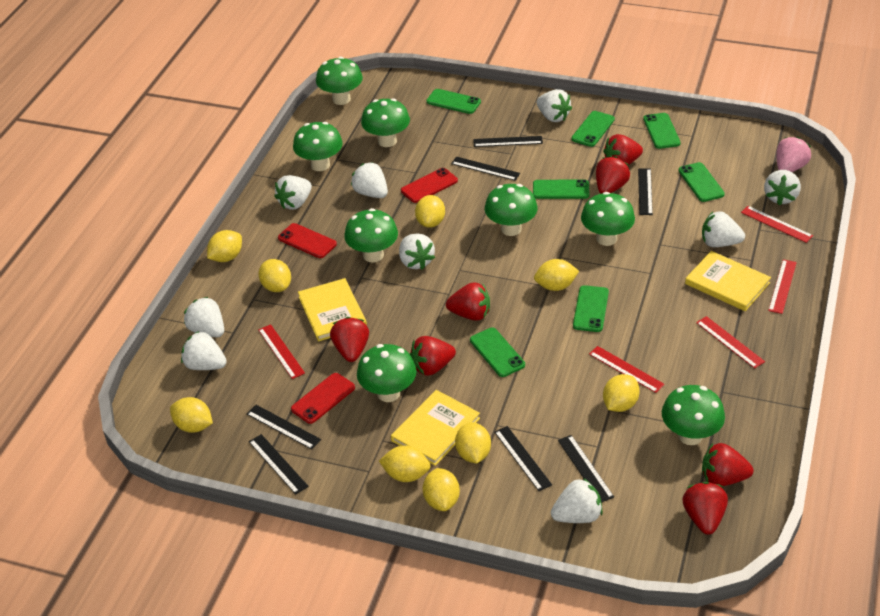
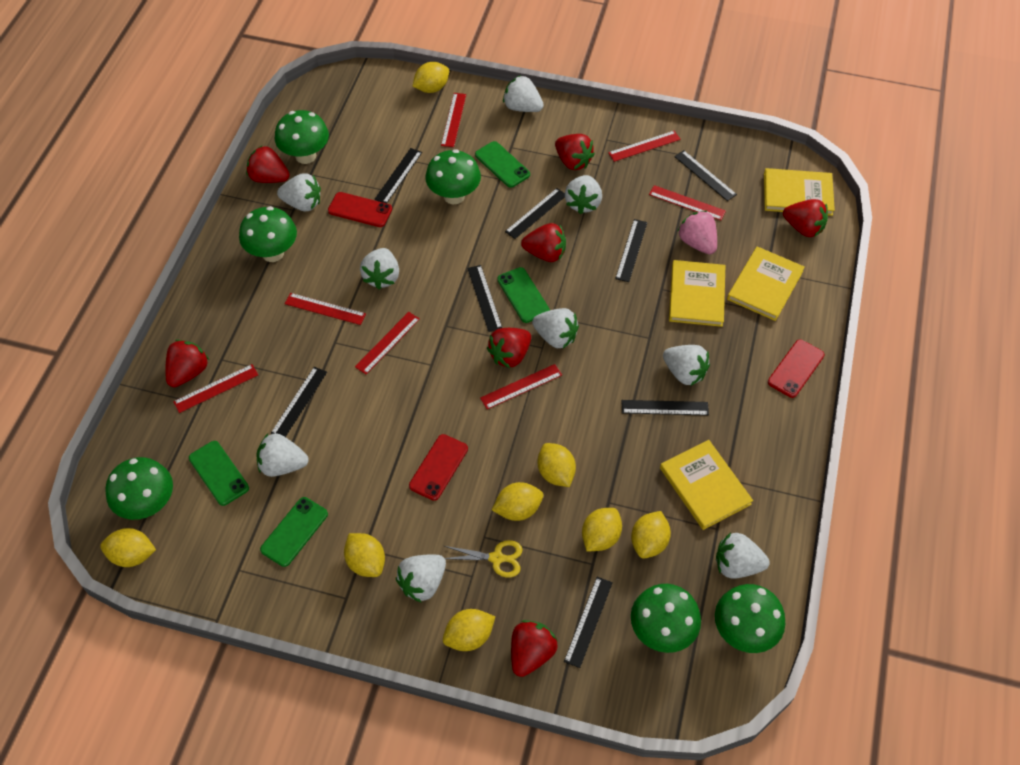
black ruler: [247,405,321,449] [249,434,309,494] [451,156,520,181] [473,136,543,147] [495,426,552,491] [558,435,614,503] [638,168,653,215] = 7 -> [270,367,327,437] [374,148,422,203] [467,265,502,332] [505,188,565,239] [564,577,613,668] [615,219,647,282] [622,400,709,416] [674,150,737,201] = 8
green mushroom: [293,122,343,171] [316,57,363,105] [344,208,398,262] [357,344,417,402] [361,98,410,147] [485,184,538,236] [581,192,635,246] [662,385,725,445] = 8 -> [105,457,173,520] [239,206,297,262] [275,110,329,164] [425,149,481,204] [631,584,701,653] [715,584,785,653] = 6
green phone: [426,89,481,114] [470,328,525,377] [533,179,590,199] [571,111,615,147] [573,285,609,332] [643,113,681,149] [678,162,725,202] = 7 -> [189,441,249,506] [260,497,328,567] [475,141,530,188] [497,267,550,323] = 4
red ruler: [258,324,305,379] [589,346,665,393] [696,316,765,369] [741,206,813,243] [768,259,797,314] = 5 -> [173,364,258,413] [285,293,366,325] [355,312,420,374] [441,93,466,147] [480,364,562,409] [608,131,680,162] [649,185,726,220] = 7
yellow book: [298,278,367,341] [391,390,480,466] [685,251,771,311] = 3 -> [660,440,753,530] [669,260,725,327] [727,246,805,321] [764,168,835,216] = 4
yellow lemon: [170,397,213,433] [207,230,242,262] [258,259,291,292] [379,445,431,482] [415,195,445,228] [423,468,460,511] [455,422,491,463] [534,259,579,291] [603,374,640,412] = 9 -> [100,528,156,567] [344,533,385,577] [412,62,449,93] [443,609,495,651] [492,482,543,521] [538,443,576,487] [582,508,622,551] [631,511,671,558] = 8
yellow scissors: none = 0 -> [444,540,523,578] = 1

